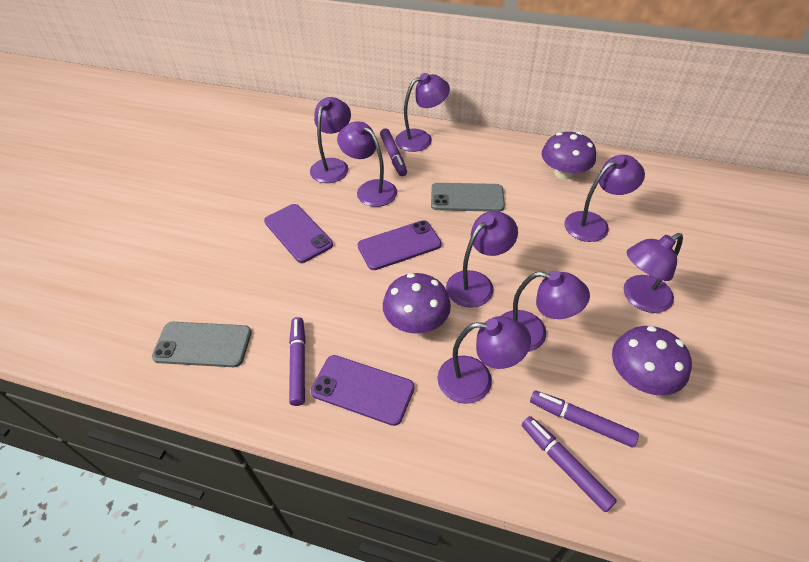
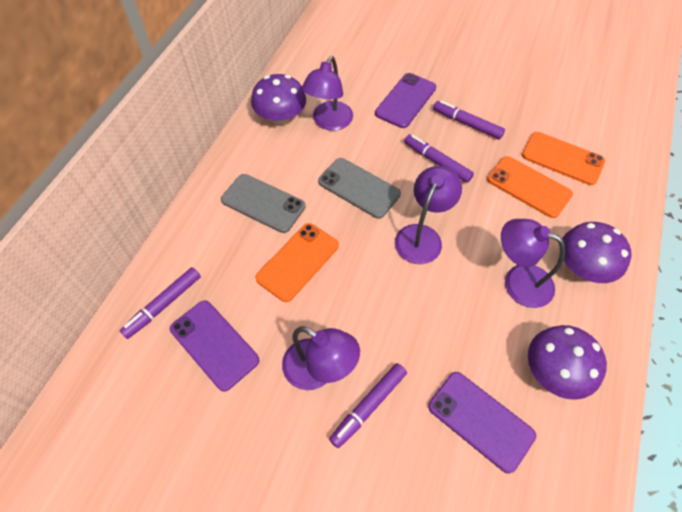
orange phone: none = 0 -> [255,223,339,302] [487,156,573,218] [522,132,605,185] = 3
purple lamp: [310,97,351,183] [337,121,397,207] [395,73,450,152] [437,316,531,404] [446,211,518,308] [501,271,590,352] [564,155,645,242] [623,233,683,313] = 8 -> [282,326,360,390] [302,56,353,131] [395,166,462,264] [501,219,565,308] = 4

